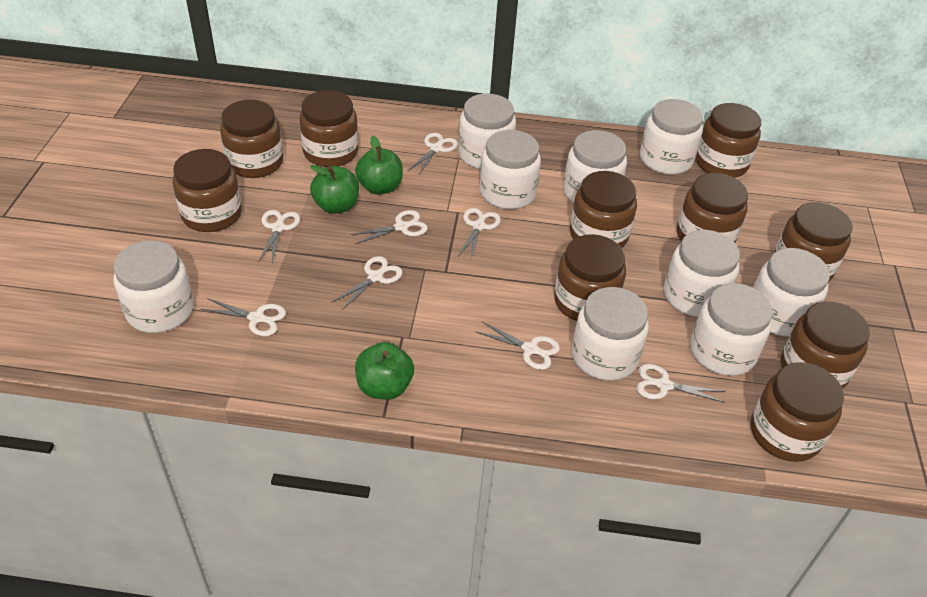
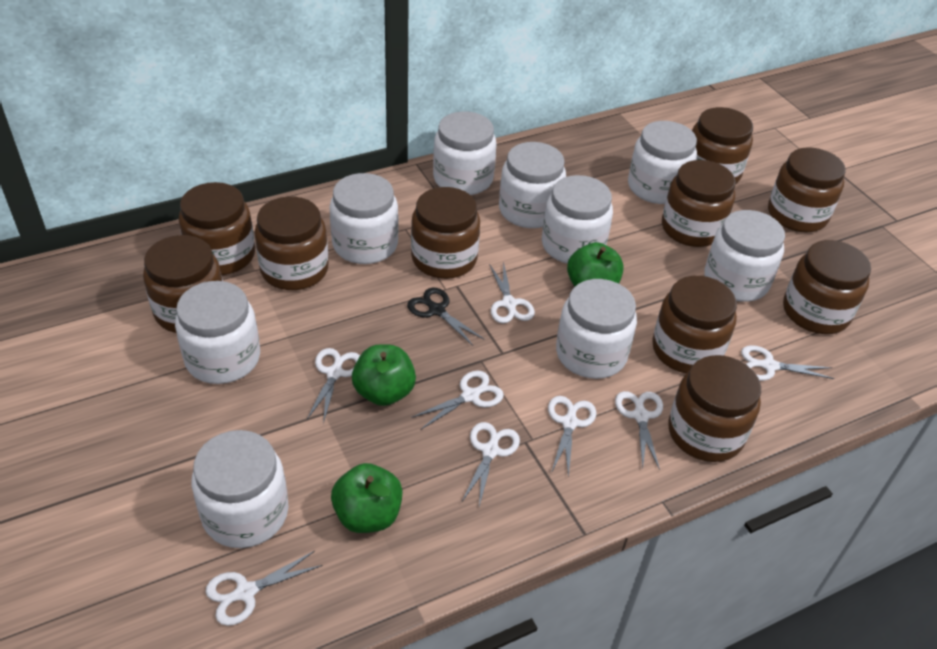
black scissors: none = 0 -> [407,287,485,346] = 1

